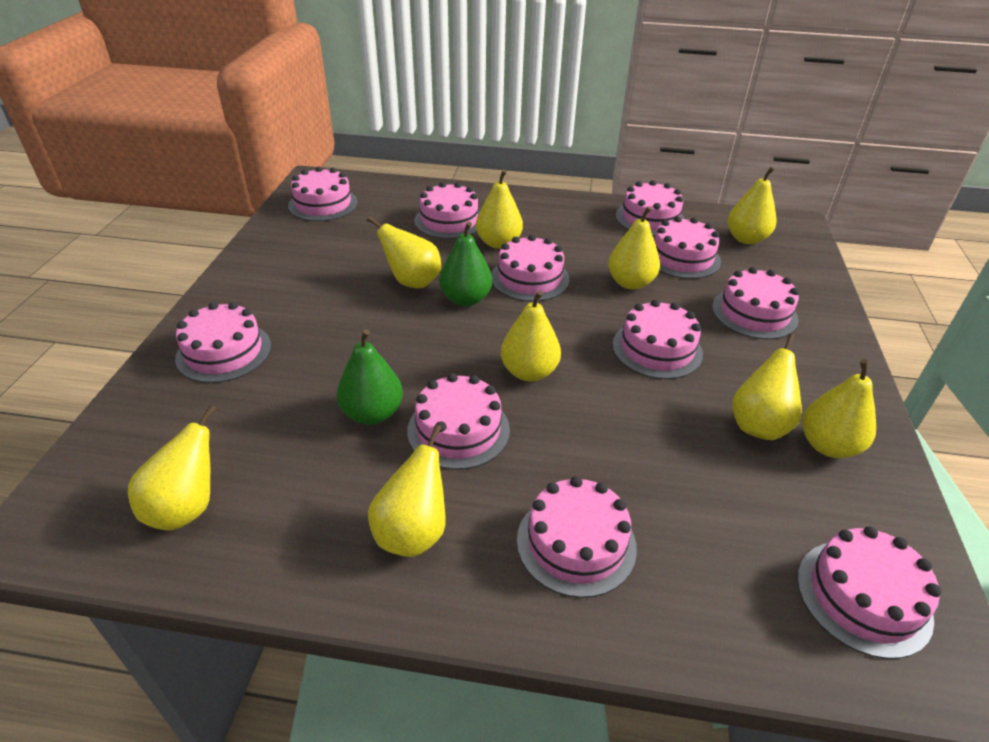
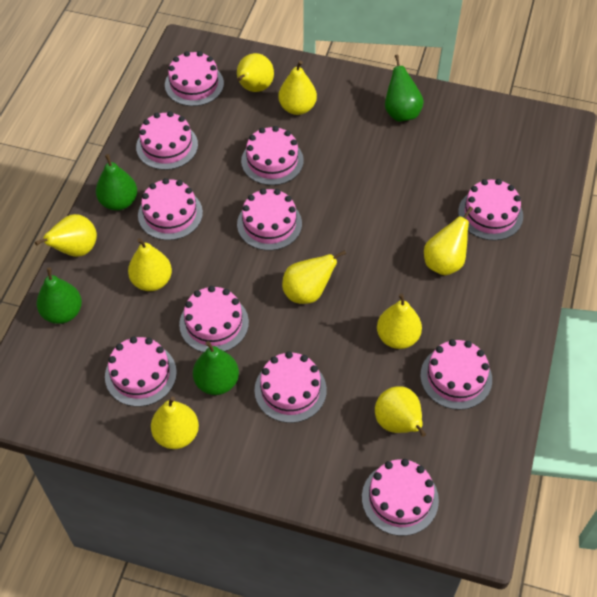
green pear: [337,329,403,425] [439,221,492,306] = 2 -> [36,267,82,324] [96,154,137,211] [193,341,239,395] [385,55,424,122] = 4

